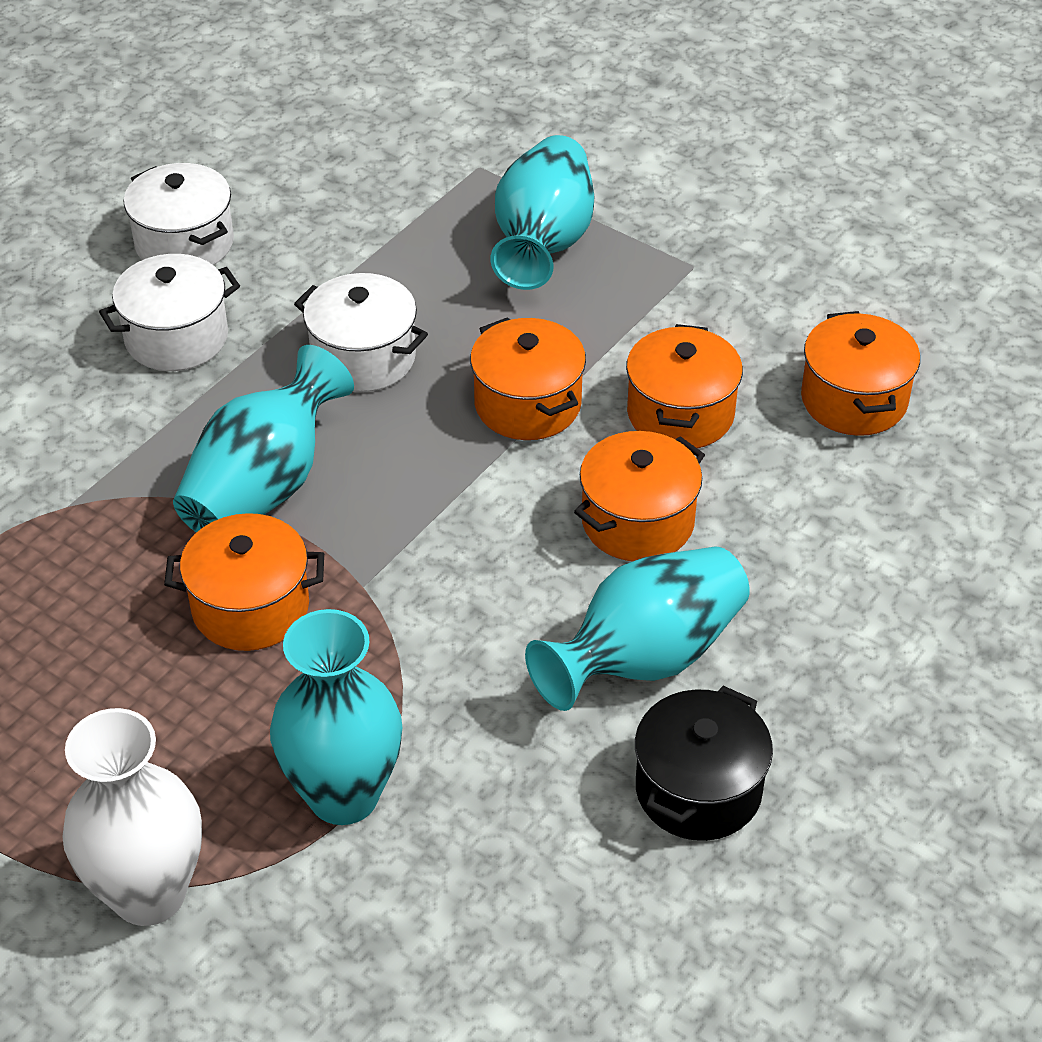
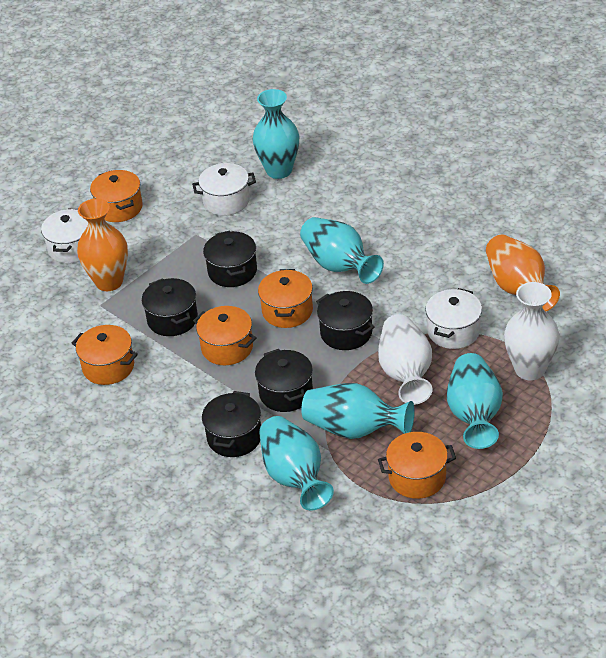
black pot: [635,686,773,841] = 1 -> [142,278,198,336] [202,391,261,457] [203,231,257,287] [255,349,313,412] [316,291,375,350] = 5
orange vase: none = 0 -> [77,199,128,291] [486,235,560,312] = 2
turquoise vase: [173,345,354,533] [270,609,402,825] [491,135,595,290] [525,547,750,711] = 4 -> [253,89,299,179] [259,416,334,510] [300,217,384,284] [301,383,415,439] [447,353,503,449] = 5
white vase: [62,708,202,926] = 1 -> [378,314,433,405] [504,282,560,380] = 2

